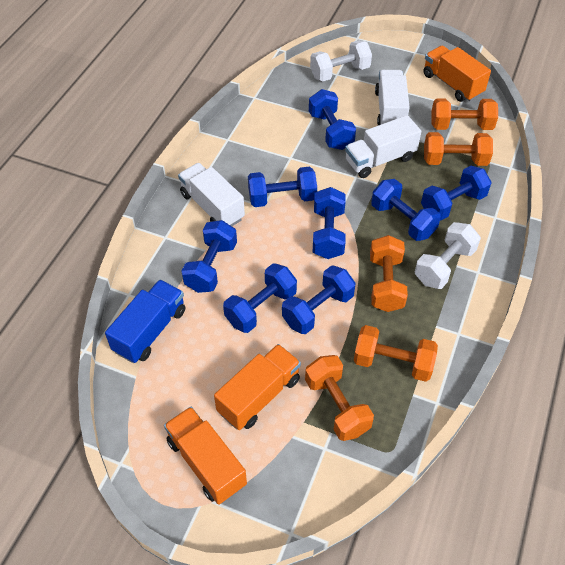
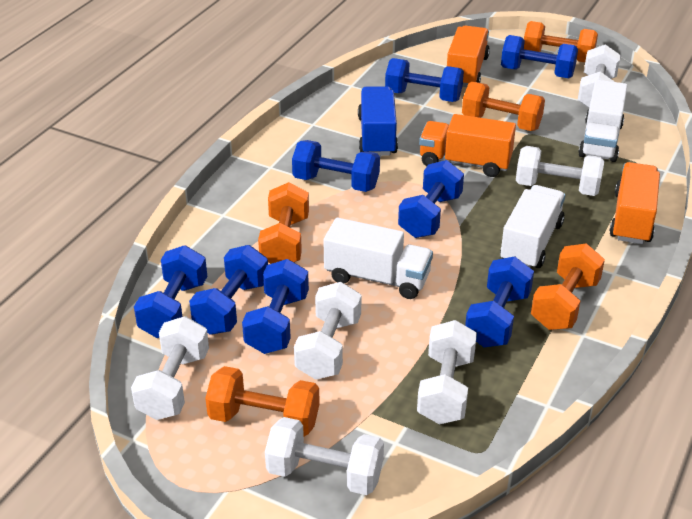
white dumbbell: [310,40,372,81] [415,222,481,289] = 2 -> [131,316,209,420] [265,417,384,495] [294,282,361,380] [417,320,477,424] [516,146,604,196] [578,44,621,108] = 6

